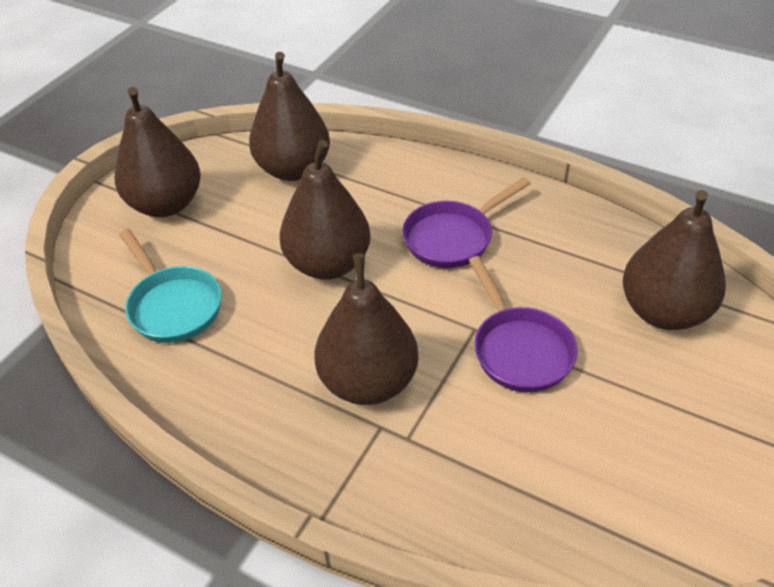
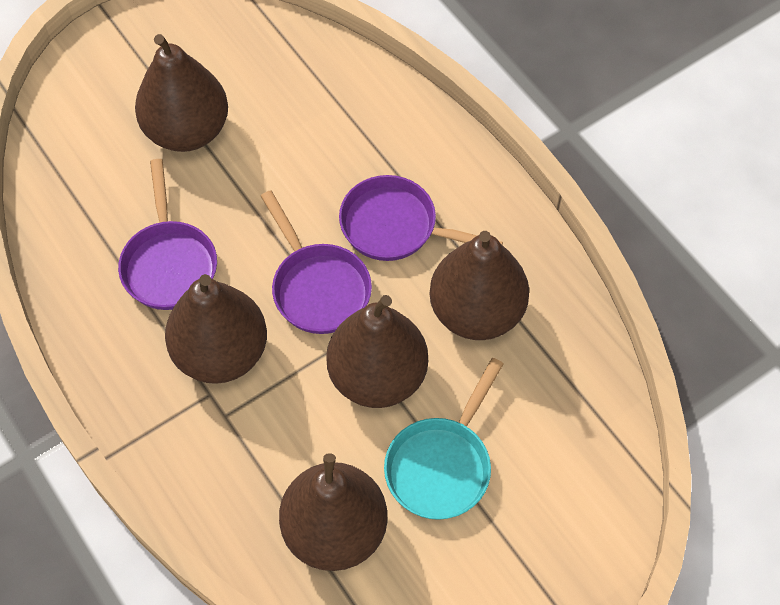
purple pan: [403,177,531,268] [469,256,578,392] = 2 -> [118,159,217,310] [261,190,372,334] [339,175,503,261] = 3

